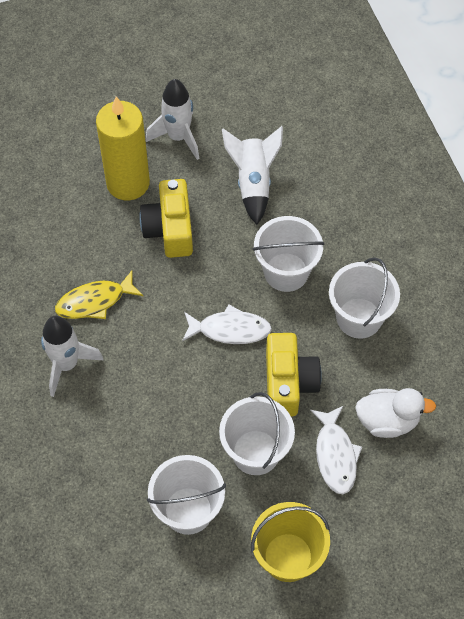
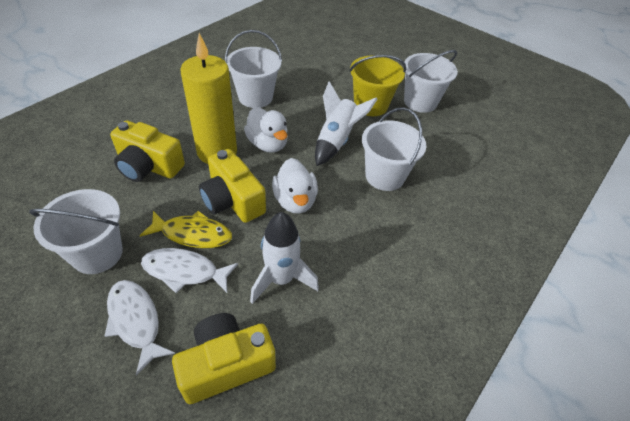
white duck: [355,388,436,438] = 1 -> [244,107,288,153] [272,158,318,214] = 2
white rocket: [41,316,104,397] [146,79,199,160] [222,126,283,225] = 3 -> [250,212,319,304] [315,81,377,166] = 2
yellow camera: [139,179,193,258] [266,333,322,416] = 2 -> [110,120,185,182] [172,313,276,404] [199,149,266,223] = 3

